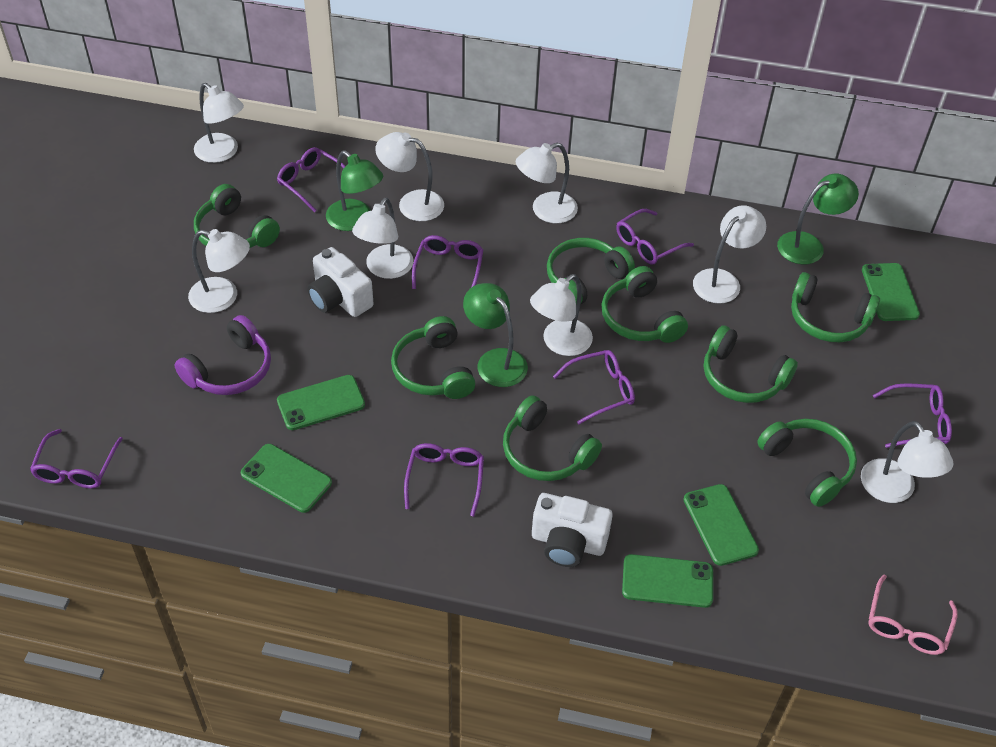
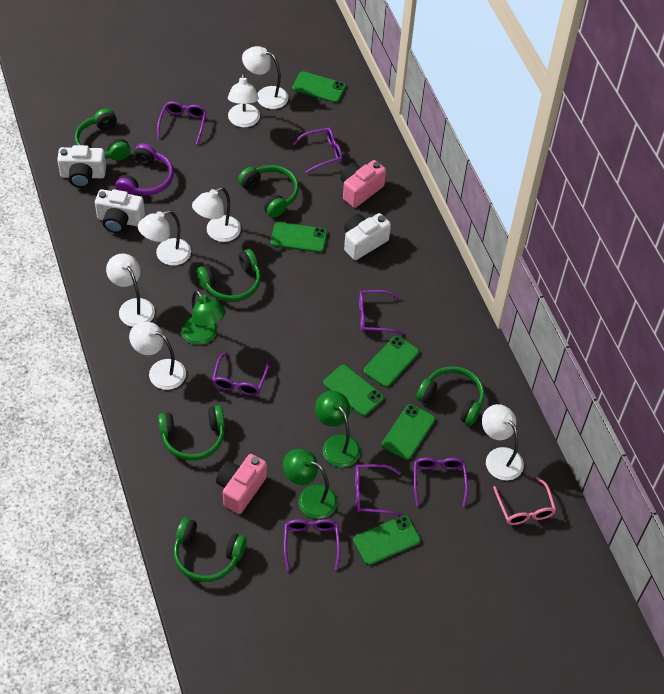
green headphones: [194,184,280,248] [391,316,475,399] [503,395,602,481] [547,238,635,304] [601,266,688,343] [704,325,798,403] [757,419,857,507] [791,272,880,342] = 8 -> [75,108,131,161] [158,405,225,461] [174,518,247,582] [196,249,261,302] [238,165,299,218] [416,366,484,425] = 6
green phone: [241,444,332,513] [277,375,365,430] [622,554,713,608] [683,484,759,566] [862,263,920,321] = 5 -> [271,222,327,253] [292,71,346,103] [323,365,384,416] [353,515,421,565] [364,336,419,387] [382,404,435,460] = 6
pink camera: none = 0 -> [216,454,267,514] [341,160,386,208] = 2
white camera: [307,247,373,317] [532,493,613,567] = 2 -> [57,145,106,188] [95,189,145,233] [344,213,391,260] = 3
white lamp: [188,229,250,313] [194,83,244,163] [352,198,414,279] [375,132,444,221] [516,143,578,223] [530,274,593,356] [693,205,766,304] [861,421,954,503] = 8 -> [106,254,155,327] [129,322,186,390] [138,210,191,266] [192,187,241,242] [228,72,260,127] [242,46,288,109] [482,404,524,480] = 7

